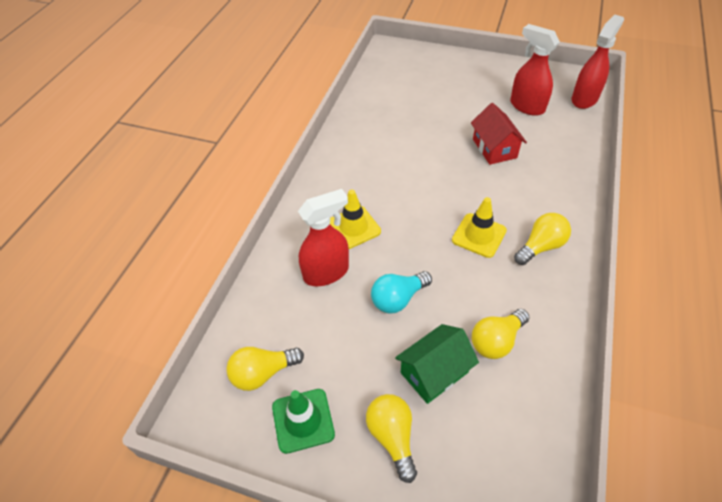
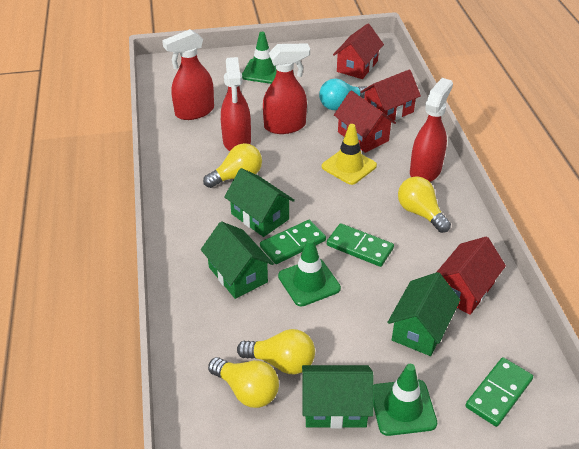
green domino: none = 0 -> [260,220,326,264] [327,223,394,267] [465,357,533,427] = 3
green house: [395,324,479,404] = 1 -> [201,221,274,299] [224,168,295,237] [302,365,373,429] [387,272,460,356] = 4
green traffic cone: [272,389,335,454] = 1 -> [242,32,277,84] [278,238,341,307] [373,364,437,436] = 3
red house: [471,103,527,165] = 1 -> [333,24,384,79] [334,91,396,153] [360,69,421,122] [437,236,506,315] = 4
red spray bottle: [298,189,349,286] [510,24,560,116] [572,14,624,109] = 3 -> [162,29,214,120] [221,57,251,151] [263,43,310,134] [410,78,453,182] = 4
yellow traffic cone: [330,189,381,249] [452,197,507,258] = 2 -> [322,124,377,185] = 1

